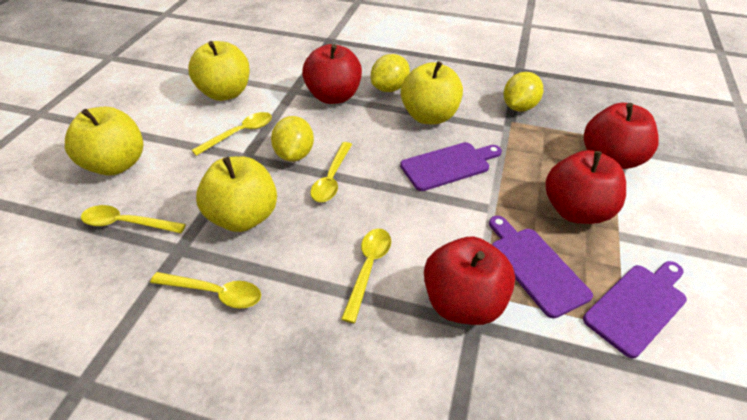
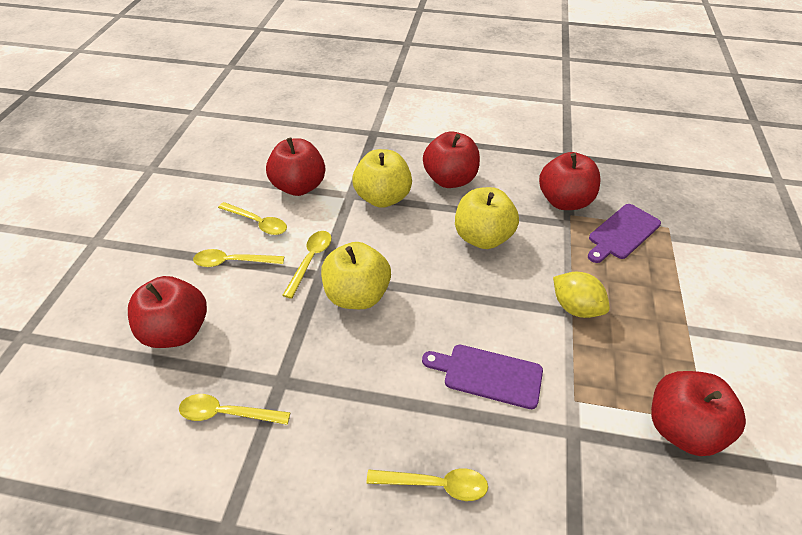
purple cutting board: [400,142,502,191] [489,216,593,318] [583,261,687,358] = 3 -> [422,345,543,409] [588,204,661,263] = 2
red apple: [302,44,362,104] [424,237,515,325] [546,150,626,224] [583,103,658,169] = 4 -> [128,276,207,348] [266,137,325,196] [423,132,480,188] [539,152,601,210] [651,371,746,456] = 5
yellow apple: [65,107,143,175] [188,41,250,101] [196,156,277,232] [401,61,463,124] = 4 -> [321,242,391,309] [352,149,412,208] [455,187,519,249] = 3
yellow lemon: [271,116,314,162] [371,54,410,92] [503,72,543,112] = 3 -> [553,271,610,318] = 1

